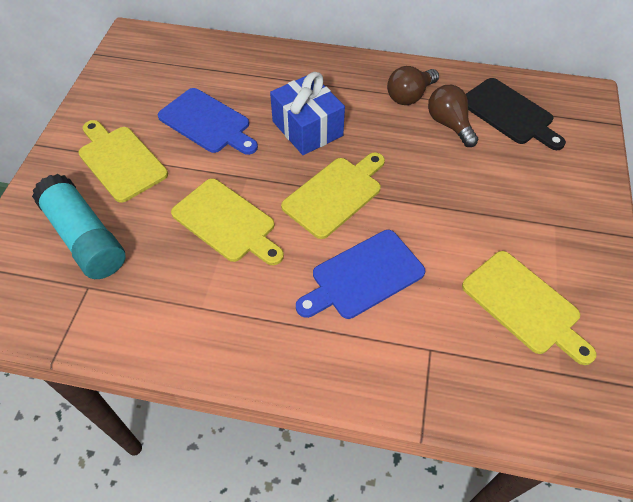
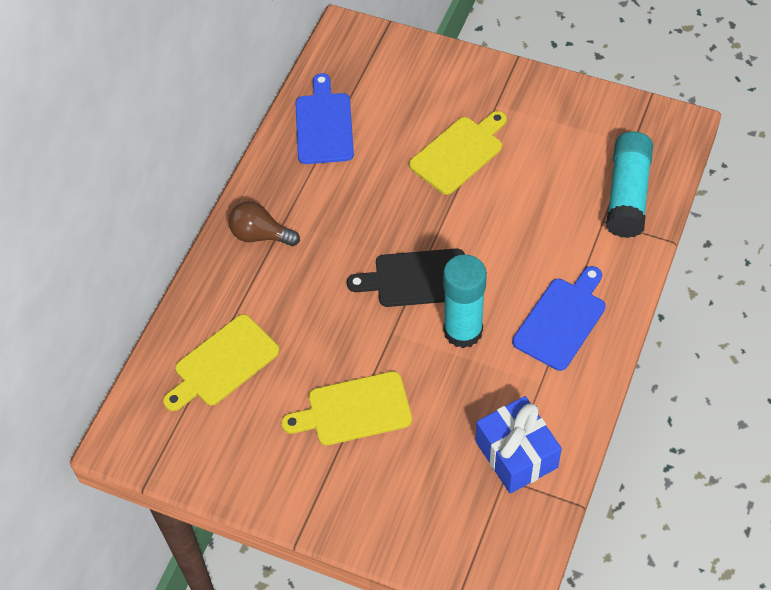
brown light bulb: [387,66,439,105] [428,85,478,147] = 2 -> [229,201,300,246] = 1
turquoise glue stick: [32,174,126,279] = 1 -> [443,254,487,348] [606,132,653,238] = 2
yellow cutting board: [78,120,168,203] [171,179,284,265] [281,152,385,239] [462,251,596,365] = 4 -> [163,314,280,411] [281,371,412,445] [409,111,507,195] = 3

